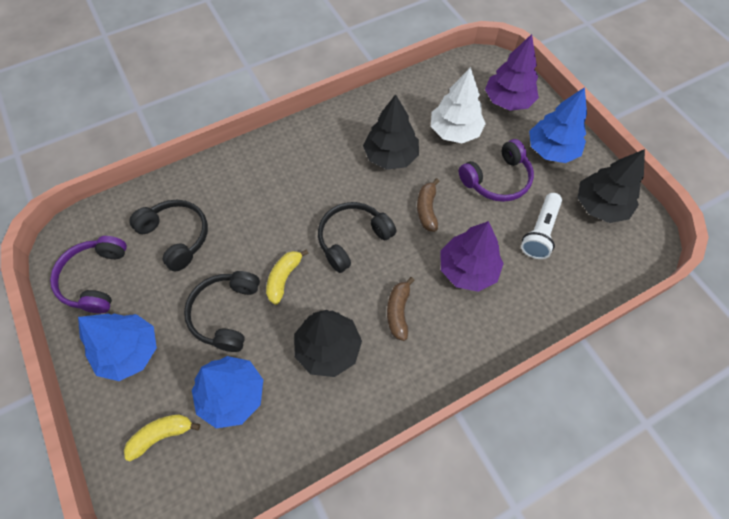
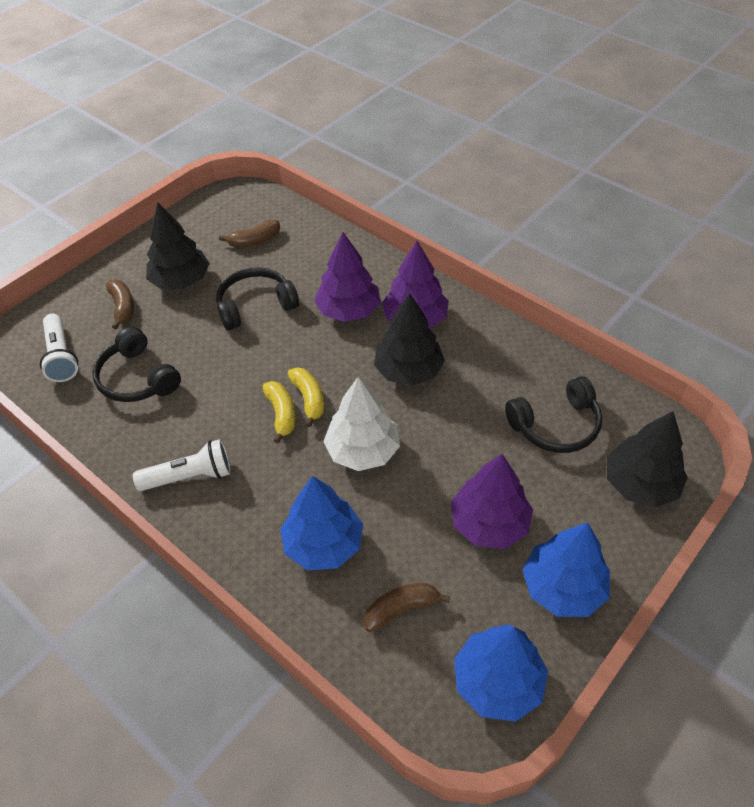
brown banana: [387,277,415,341] [417,178,440,232] = 2 -> [106,280,134,330] [219,220,280,247] [364,583,450,632] = 3
purple headphones: [50,236,127,313] [459,139,534,202] = 2 -> none = 0
purple tree: [440,221,504,292] [485,34,539,111] = 2 -> [314,232,380,322] [382,241,449,329] [451,454,533,549] = 3
white flashlight: [521,193,562,259] = 1 -> [40,314,78,382] [133,439,231,491] = 2

